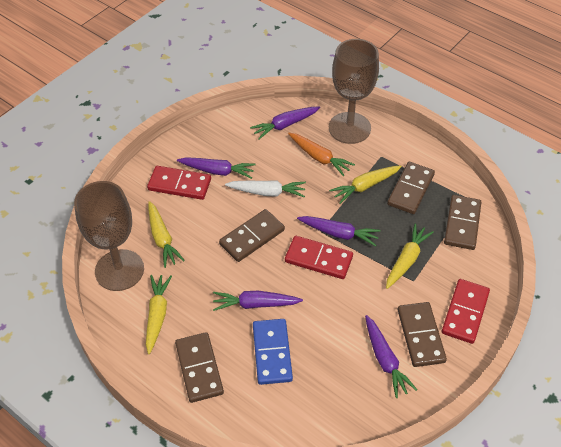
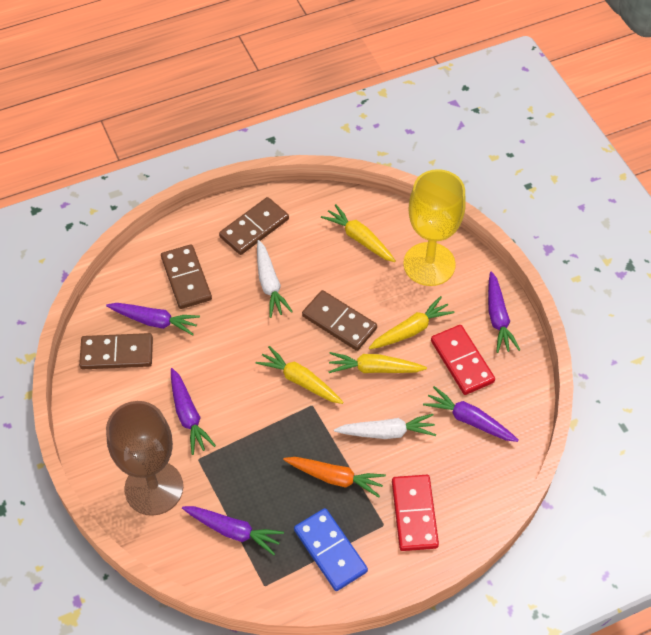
brown domino: [175,332,224,403] [219,209,285,262] [387,162,435,214] [398,302,447,367] [444,195,482,250] = 5 -> [79,333,153,369] [161,244,212,309] [219,197,289,255] [302,290,377,351] = 4
brown goblet: [74,181,144,291] [329,39,379,144] = 2 -> [106,401,183,516] = 1
red domino: [147,166,211,200] [285,236,353,279] [442,279,490,344] = 3 -> [392,475,439,551] [431,325,495,395] = 2
white carrot: [225,180,306,197] = 1 -> [257,240,293,318] [334,414,436,439] = 2
yellow goblet: none = 0 -> [403,169,466,286] = 1

